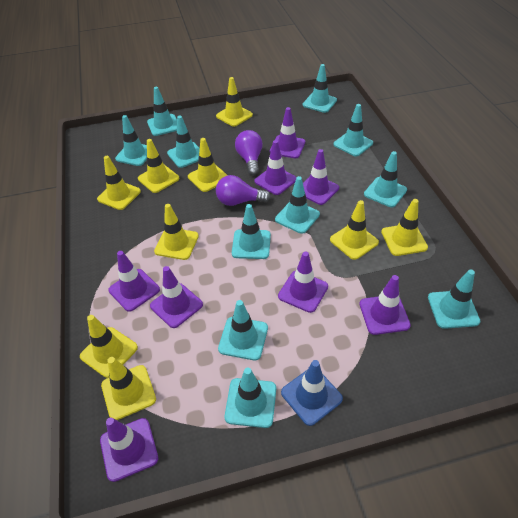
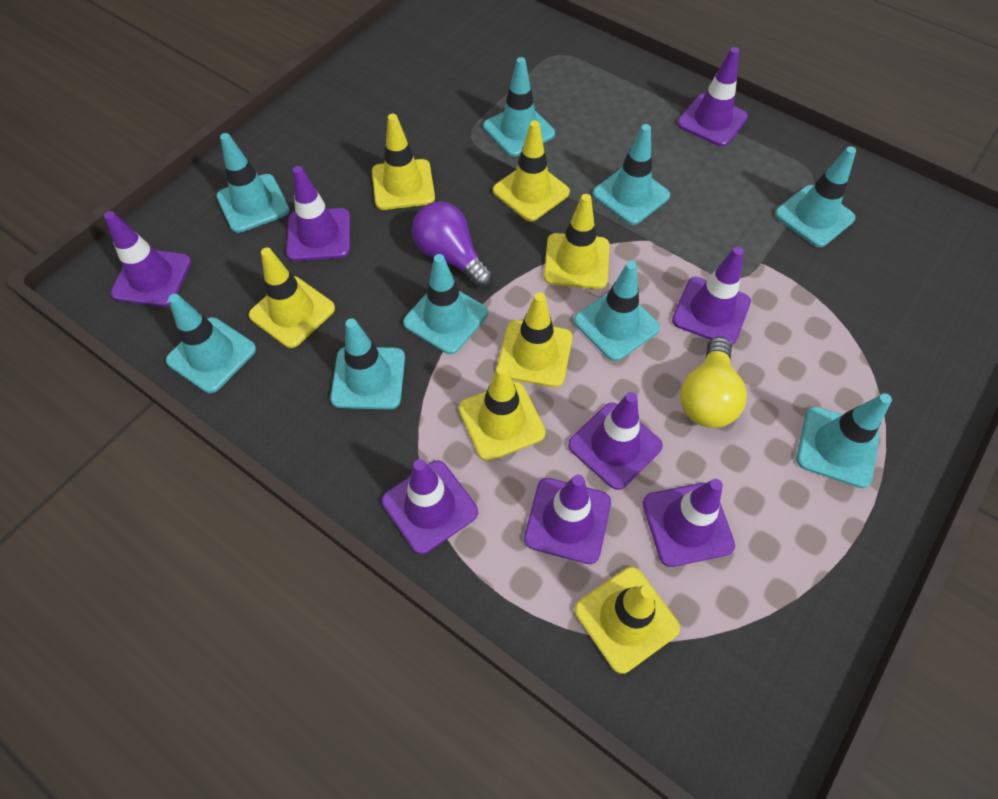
blue traffic cone: [281,360,343,426] = 1 -> none = 0
purple light bulb: [216,175,271,206] [235,130,263,176] = 2 -> [412,201,493,288] = 1
turquoise traffic cone: [115,115,147,166] [147,87,177,136] [167,116,200,168] [218,300,268,360] [225,367,276,428] [232,204,271,259] [275,176,320,234] [303,64,337,113] [333,104,373,156] [364,151,407,207] [428,269,481,329] = 11 -> [166,294,256,393] [216,133,290,233] [330,318,405,410] [403,254,488,354] [483,57,555,157] [574,261,660,361] [592,124,670,225] [775,146,856,247] [796,393,892,488] = 9
yellow light bulb: none = 0 -> [680,337,747,428] = 1
yellow traffic cone: [80,315,138,378] [97,156,141,210] [101,357,156,420] [138,139,179,193] [154,204,199,260] [188,138,228,192] [216,77,253,127] [330,200,379,260] [381,199,428,256] = 9 -> [249,248,335,348] [372,114,435,210] [459,365,546,461] [493,121,570,221] [497,292,573,387] [544,194,610,289] [575,567,680,674] = 7

